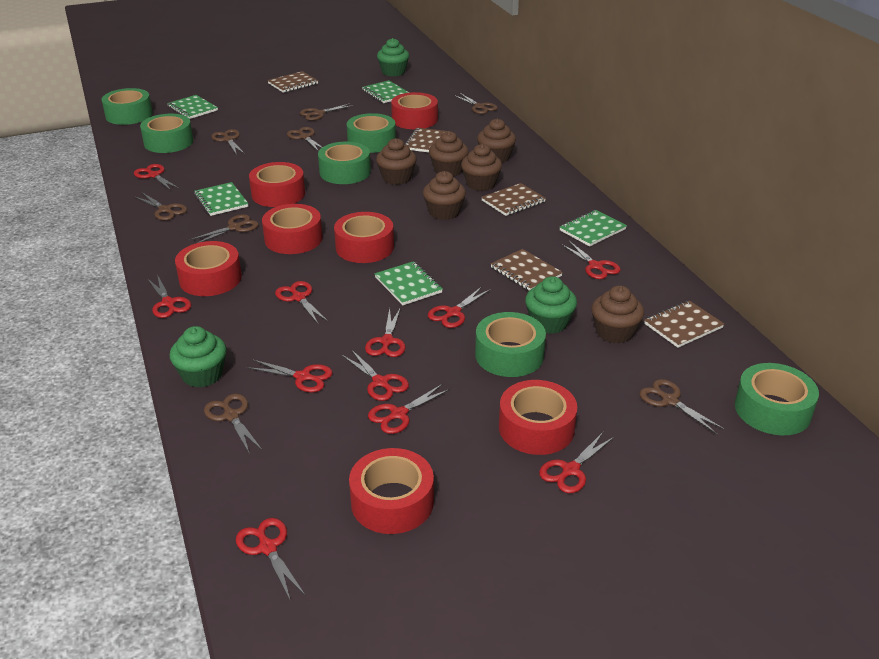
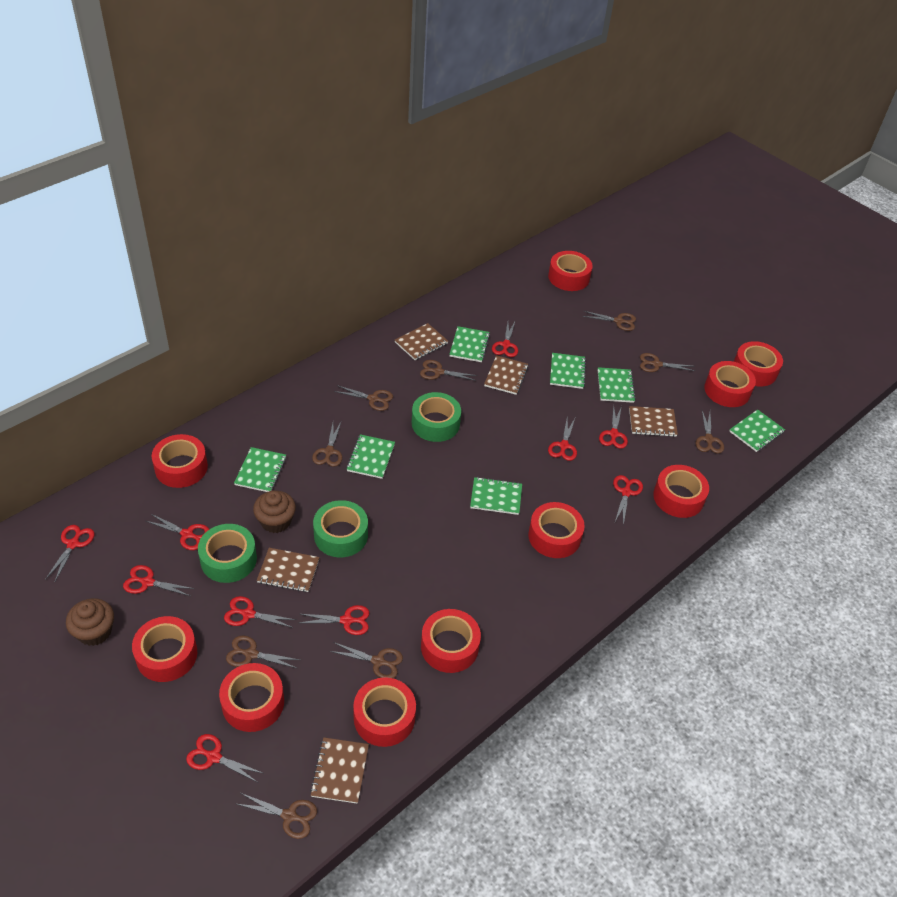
brown cupcake: [376,138,417,185] [423,171,466,220] [429,131,469,177] [461,144,502,191] [477,118,516,163] [591,285,644,344] = 6 -> [66,598,114,646] [253,490,296,533] = 2
brown scissors: [134,193,187,221] [190,214,259,243] [204,393,262,454] [211,129,245,155] [287,127,322,151] [300,103,355,121] [454,93,498,114] [639,379,725,434] = 8 -> [226,635,300,669] [237,793,317,839] [312,420,342,467] [330,642,403,678] [334,385,393,411] [420,360,478,381] [582,311,636,331] [640,353,695,372] [696,411,724,454] = 9
green cupcake: [170,326,226,388] [377,38,409,76] [525,276,577,334] = 3 -> none = 0
green notebook: [167,95,218,119] [194,182,249,216] [362,80,409,103] [375,261,443,305] [560,210,627,247] = 5 -> [234,447,286,492] [346,434,395,479] [449,326,490,362] [470,477,522,515] [550,353,586,389] [598,367,636,403] [729,409,785,452] = 7
green tape: [101,88,153,125] [140,114,193,153] [318,142,371,184] [347,113,396,153] [475,312,546,377] [735,363,819,435] = 6 -> [198,524,257,583] [313,500,368,557] [412,392,461,442] = 3
red scissors: [134,164,180,190] [147,276,191,318] [236,518,305,601] [247,359,333,393] [275,281,329,324] [342,349,409,401] [365,307,406,357] [368,384,451,434] [428,287,491,328] [539,432,614,493] [561,241,621,279] = 11 -> [45,525,95,581] [123,565,195,596] [146,514,209,550] [186,734,262,782] [224,596,296,628] [299,605,369,635] [492,322,518,357] [548,419,577,461] [599,405,628,449] [613,475,643,525] = 10
red tape: [175,241,242,296] [249,162,305,207] [262,204,322,254] [334,212,394,263] [349,448,434,534] [391,92,438,129] [499,380,577,455] = 7 -> [132,616,197,682] [152,434,208,488] [219,663,284,732] [353,677,416,747] [421,609,481,673] [528,502,585,558] [548,251,593,291] [653,465,709,518] [704,361,756,407] [734,341,783,386] = 10

